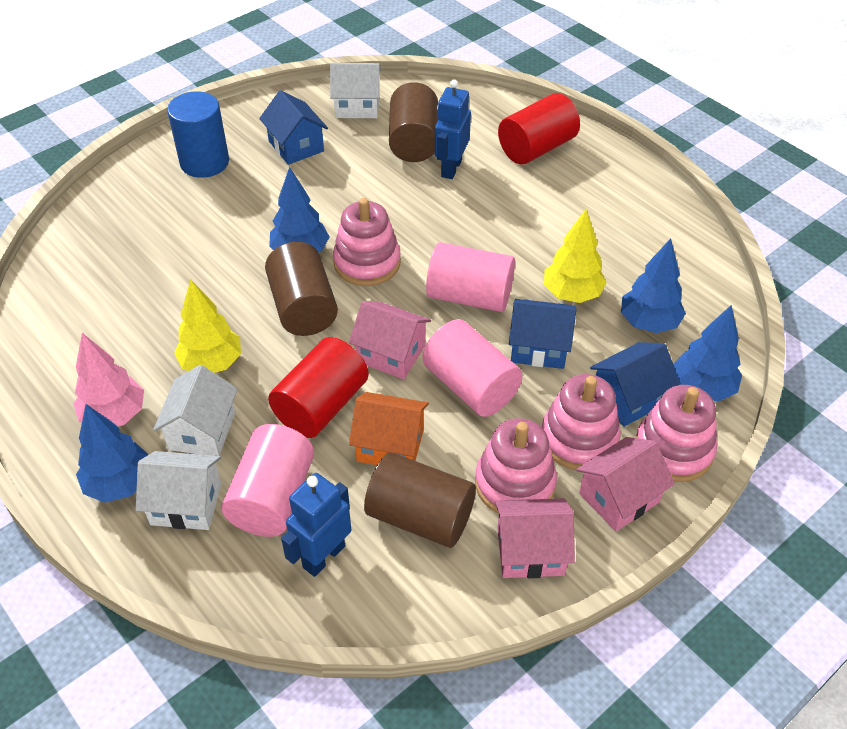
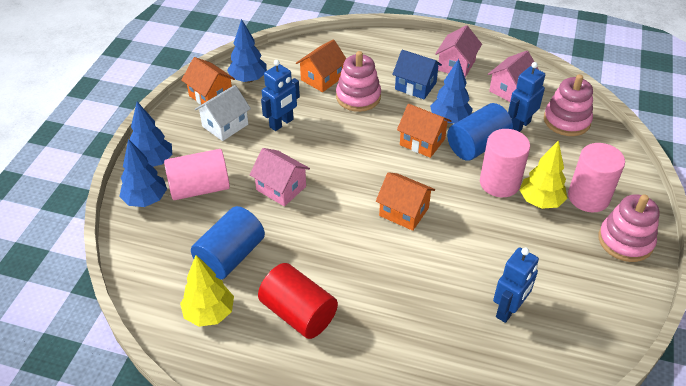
blue cylinder: [167,92,229,178] = 1 -> [191,206,265,280] [447,103,513,161] = 2
blue house: [259,90,328,165] [509,299,576,369] [590,342,681,427] = 3 -> [392,50,442,99] = 1
blue robot: [281,473,351,577] [435,80,471,179] = 2 -> [261,60,300,131] [493,247,539,323] [508,62,545,132] = 3
brown cylinder: [265,242,338,336] [364,452,476,548] [389,82,438,162] = 3 -> none = 0
orange house: [349,392,429,465] = 1 -> [181,57,235,105] [296,39,346,92] [376,172,435,231] [397,104,451,158] = 4
pink stacking toy: [333,198,401,286] [475,418,557,514] [542,374,621,470] [636,385,717,482] = 4 -> [336,51,381,112] [544,74,593,136] [598,194,659,262] = 3
pink tree: [73,333,144,426] = 1 -> none = 0
red cylinder: [268,337,369,438] [498,93,580,165] = 2 -> [258,263,338,339] = 1
white house: [135,451,221,530] [153,365,238,456] [330,63,381,118] = 3 -> [195,85,251,141] = 1

